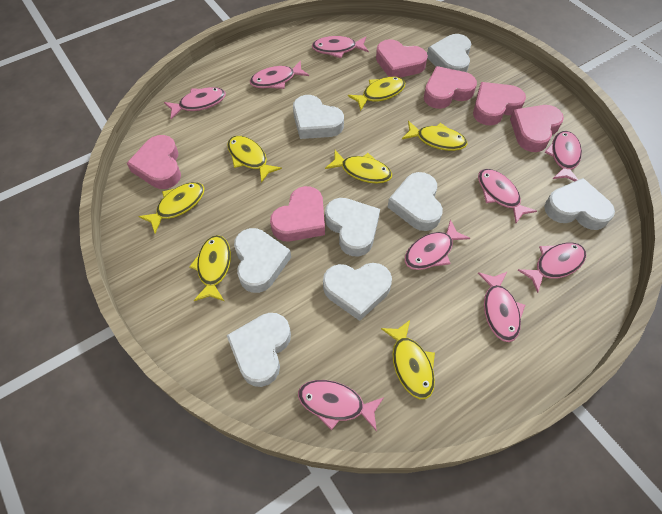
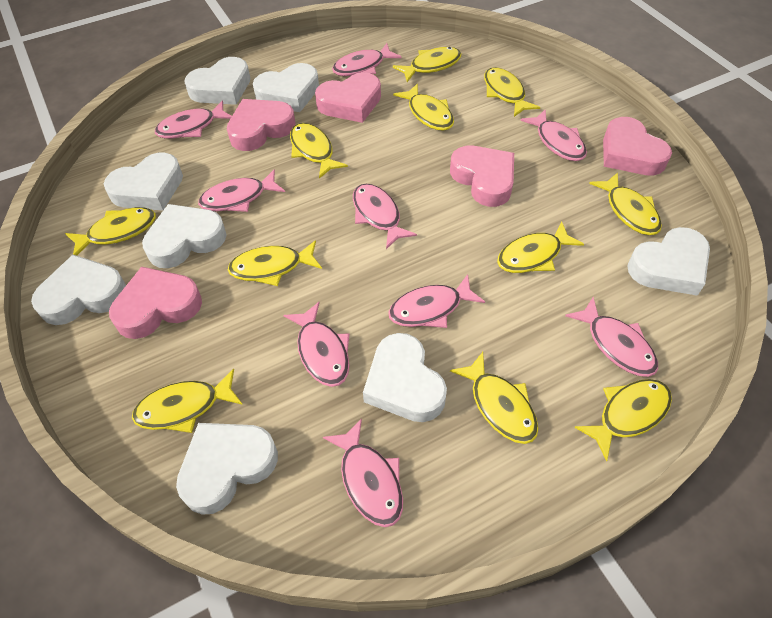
pink heart: [127,135,181,189] [270,186,325,242] [376,39,428,78] [424,66,477,109] [473,82,526,125] [510,105,564,152] = 6 -> [109,267,202,339] [227,99,296,151] [315,72,381,123] [450,146,514,207] [603,117,672,176] = 5
yellow fish: [138,182,204,233] [189,235,231,301] [227,136,282,183] [325,150,392,184] [348,77,405,111] [381,320,435,399] [402,121,467,151] = 7 -> [65,207,156,256] [132,369,243,433] [228,240,322,286] [290,123,348,179] [393,47,462,82] [393,83,454,131] [450,352,538,444] [484,67,540,117] [497,221,584,273] [574,379,672,462] [589,172,662,235] = 11

